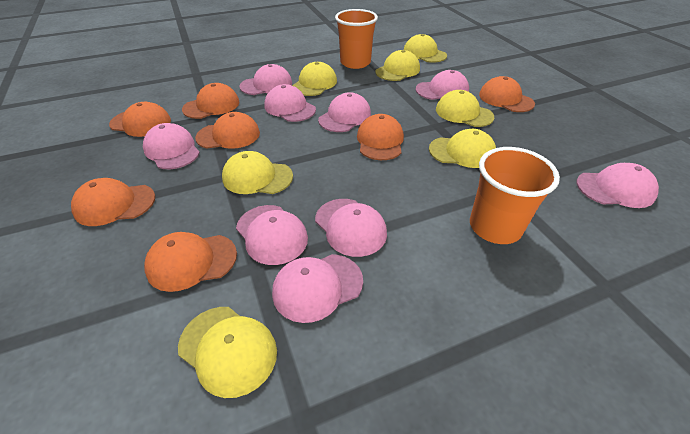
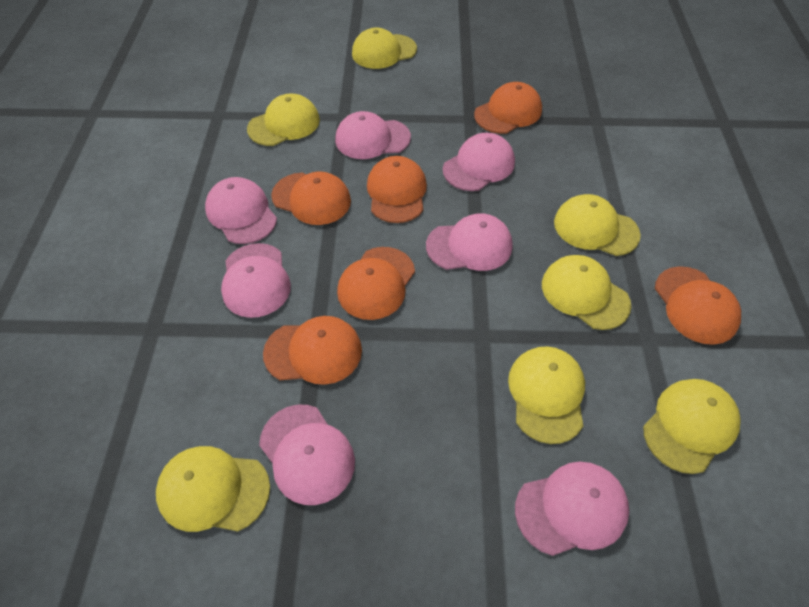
orange cap: [71,178,155,226] [109,102,171,137] [144,232,237,292] [182,83,239,119] [195,112,260,149] [357,114,404,160] [479,76,535,112] = 7 -> [263,316,362,385] [271,172,351,225] [337,247,415,320] [367,156,427,223] [474,82,542,134] [655,266,741,345] = 6
orange cup: [335,9,378,69] [470,147,560,244] = 2 -> none = 0
pink cap: [143,123,200,169] [236,205,308,265] [240,64,292,95] [265,84,316,122] [272,254,363,323] [315,199,387,257] [318,92,371,132] [415,70,469,100] [577,163,659,208] = 9 -> [205,177,277,244] [221,243,291,318] [259,405,355,505] [335,111,411,159] [426,213,513,271] [443,133,515,191] [515,462,629,556] = 7

